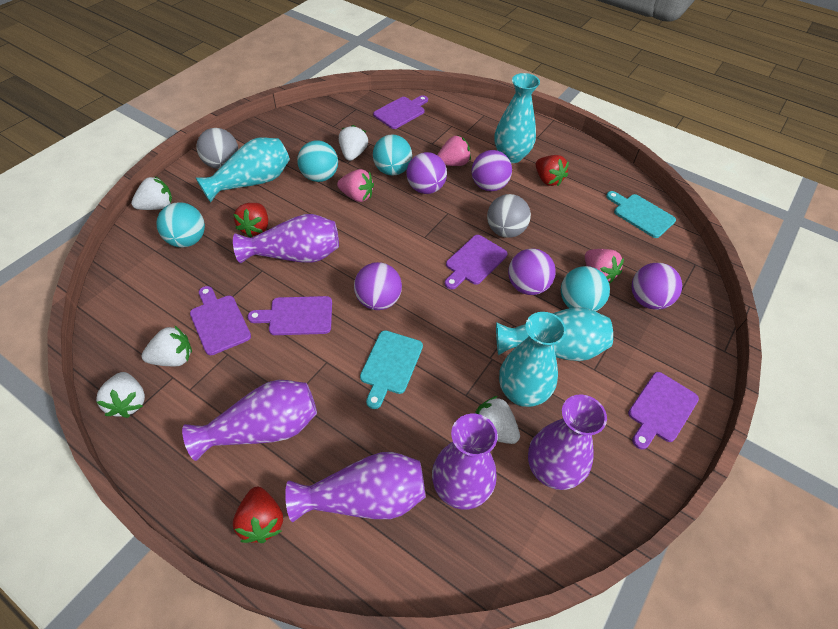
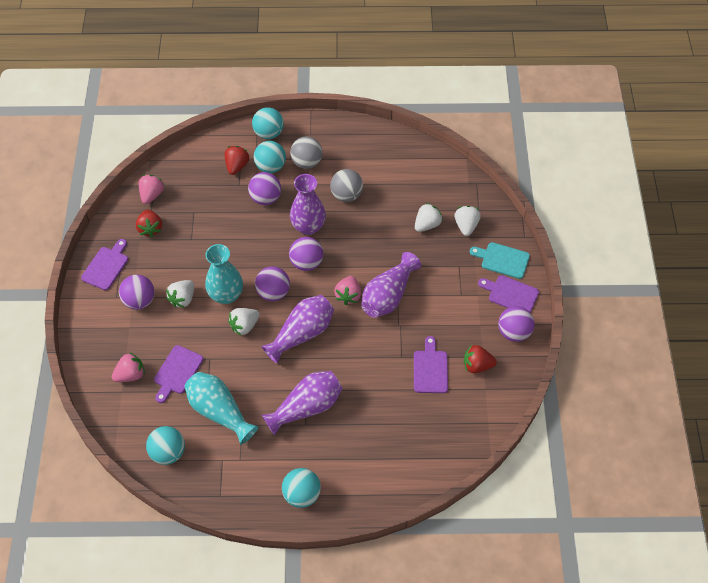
purple cutting board: [190,286,251,355] [248,296,332,335] [373,95,428,129] [445,235,507,289] [628,372,699,449] = 5 -> [81,239,128,290] [154,345,203,403] [414,336,448,393] [478,275,539,313] = 4
purple vase: [182,380,317,461] [233,214,339,263] [285,452,426,522] [432,414,498,510] [528,394,607,490] = 5 -> [261,295,334,364] [261,371,343,436] [290,174,326,235] [361,252,421,318] = 4
turquoise cutting board: [360,330,423,409] [606,191,676,238] = 2 -> [470,242,530,279] = 1
turquoise vase: [196,137,290,203] [494,73,540,163] [496,307,613,361] [499,312,566,407] = 4 -> [184,372,258,445] [205,244,243,304] = 2
white strawberry: [96,372,145,418] [131,176,172,210] [142,325,192,366] [339,125,368,161] [475,396,520,444] = 5 -> [166,280,194,308] [228,308,260,335] [415,203,443,232] [454,206,481,236] = 4

